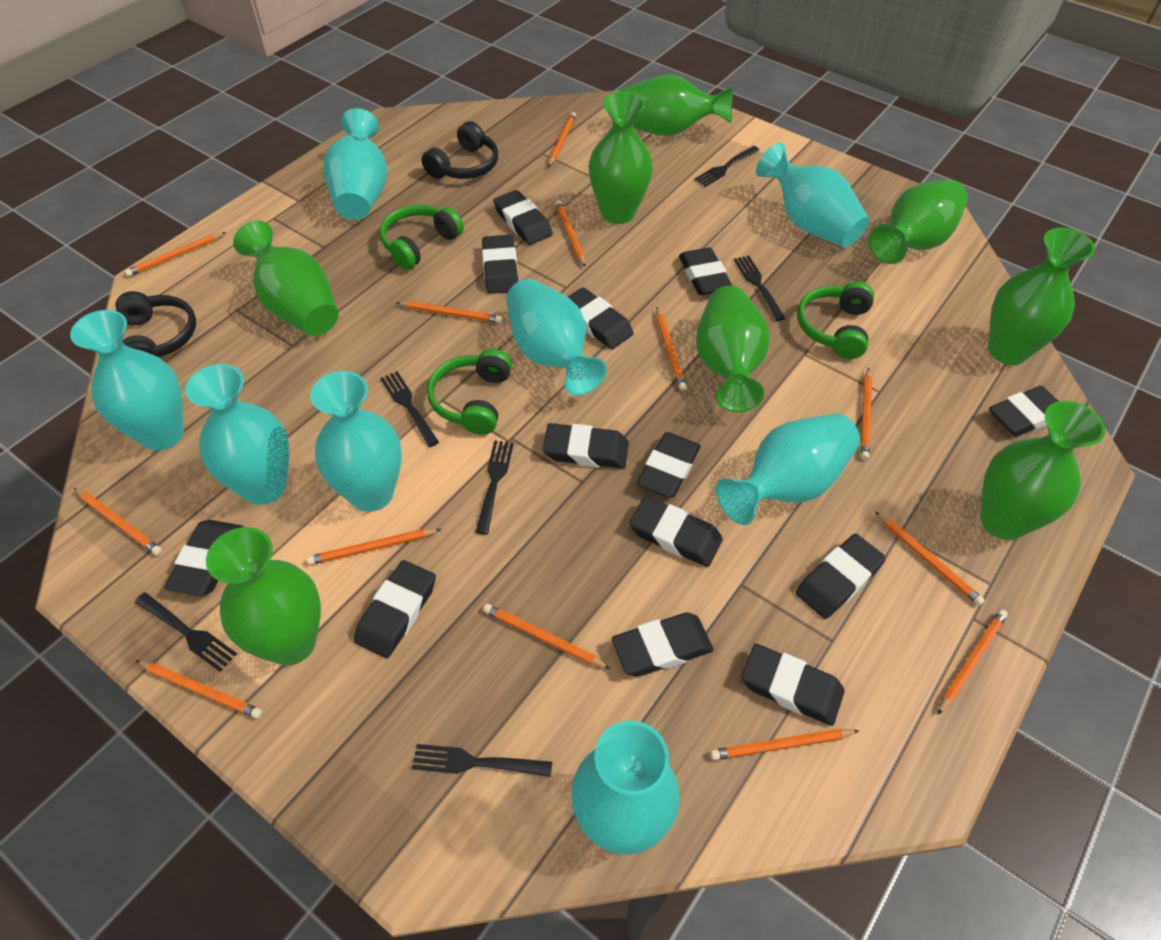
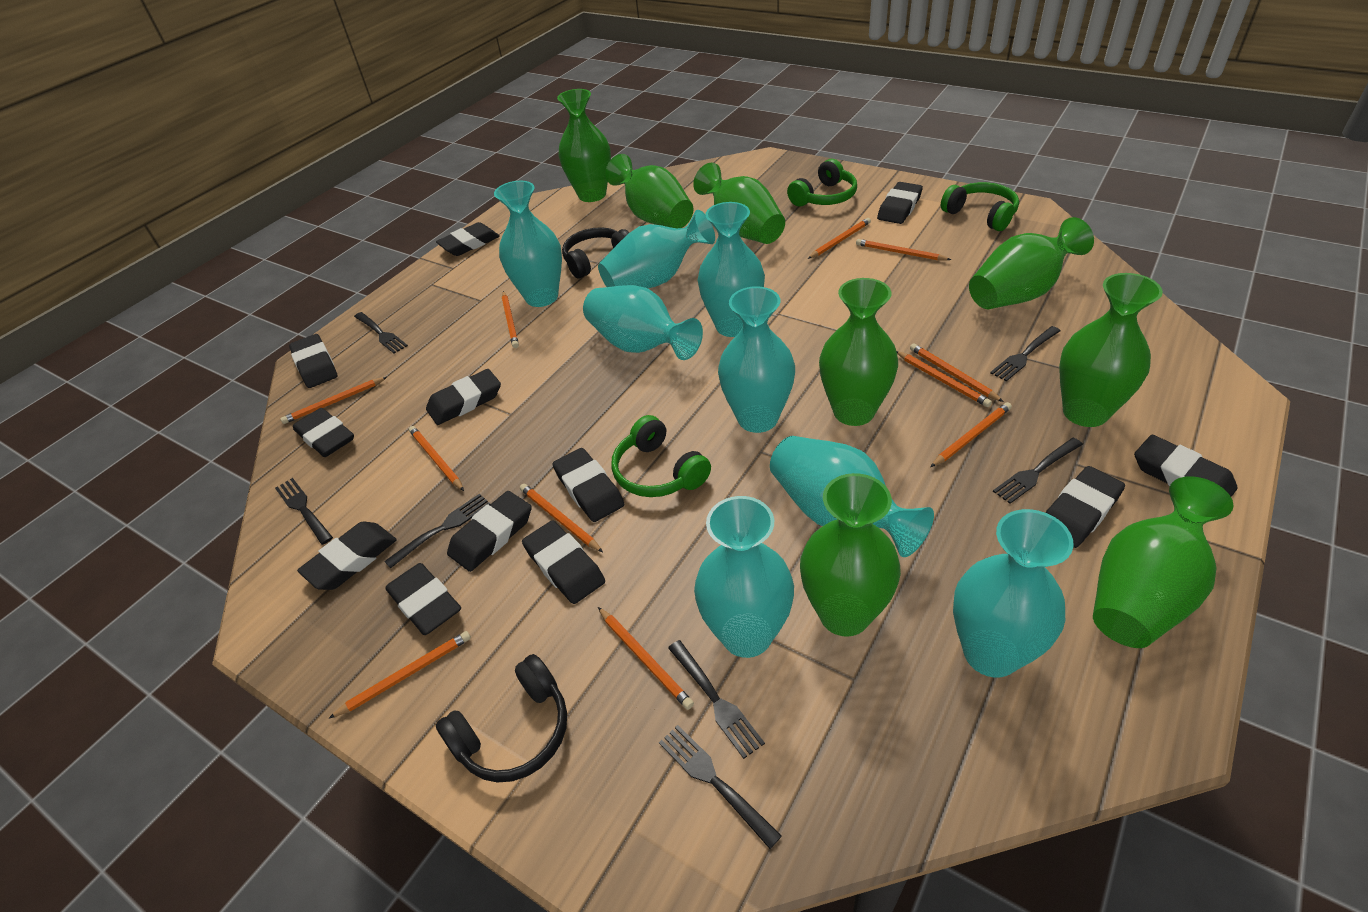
black eraser: [164,520,244,596] [354,560,436,658] [482,235,518,294] [493,190,553,245] [543,423,629,469] [568,287,634,349] [612,612,714,677] [629,496,723,567] [637,432,701,498] [679,247,733,295] [741,644,845,726] [796,534,886,619] [989,386,1058,437] = 13 -> [289,334,337,388] [293,408,354,457] [297,522,397,590] [385,563,461,635] [426,369,501,425] [436,222,500,256] [447,491,532,572] [522,520,605,604] [552,448,624,522] [877,182,923,224] [1046,466,1125,548] [1134,435,1238,497] = 12
black fork: [135,592,237,672] [380,371,439,447] [412,744,552,777] [476,440,514,535] [694,146,759,187] [734,256,785,321] = 6 -> [275,478,333,545] [354,312,408,353] [384,494,490,569] [659,725,782,849] [668,640,765,759] [990,326,1061,381] [993,438,1083,504] = 7
orange pencil: [74,488,162,555] [125,232,226,277] [136,661,262,719] [306,529,441,565] [396,301,502,323] [483,604,611,669] [548,112,576,167] [555,200,585,267] [656,308,687,391] [710,729,859,760] [861,368,872,460] [875,511,985,606] [938,609,1008,715] = 13 -> [280,377,387,424] [328,631,471,719] [409,426,464,491] [502,291,519,348] [520,484,603,552] [598,607,694,710] [808,218,871,259] [856,239,951,261] [897,351,992,407] [910,343,1004,402] [931,402,1012,467] = 11

